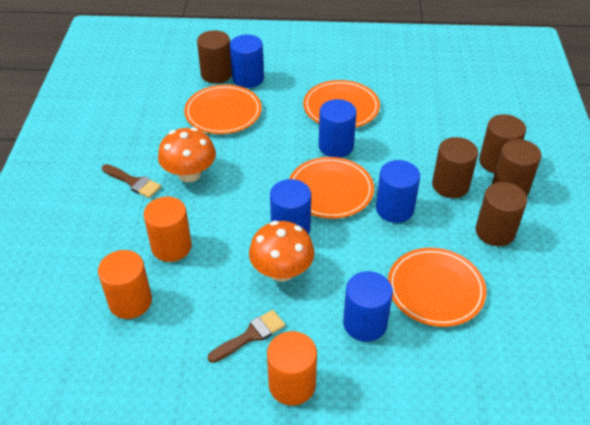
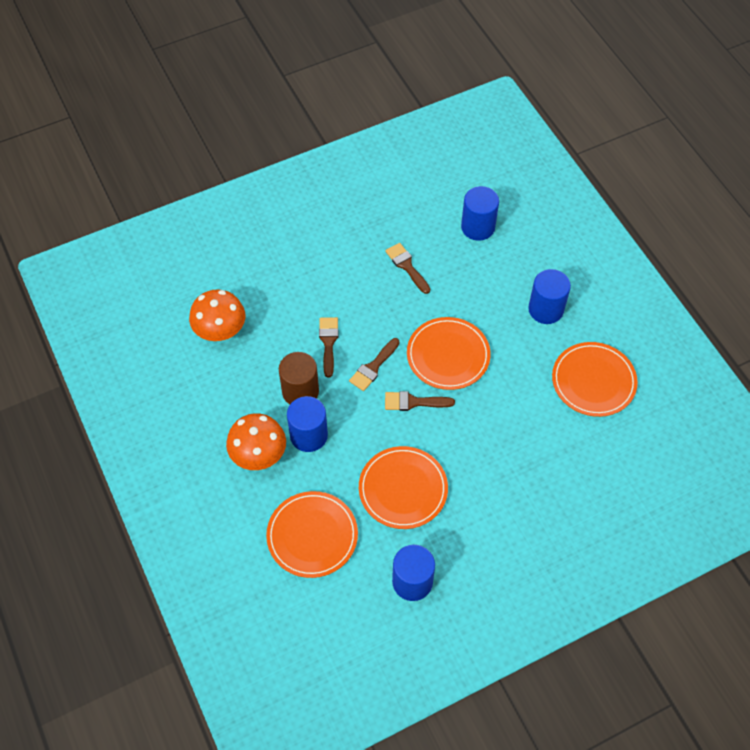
blue cylinder: [230,34,264,88] [270,179,311,234] [319,99,357,158] [343,271,393,342] [376,160,420,223] = 5 -> [287,396,328,452] [392,545,435,601] [461,186,499,241] [528,269,571,324] = 4
brown brush: [102,164,162,198] [208,310,285,363] = 2 -> [319,317,339,377] [349,338,399,391] [385,243,430,294] [385,391,455,411] = 4
brown cylinder: [197,30,232,84] [432,137,478,198] [476,182,527,246] [479,114,526,173] [492,139,541,196] = 5 -> [279,352,319,404] = 1
orange cylinder: [98,250,152,319] [144,197,192,262] [267,331,317,405] = 3 -> none = 0

